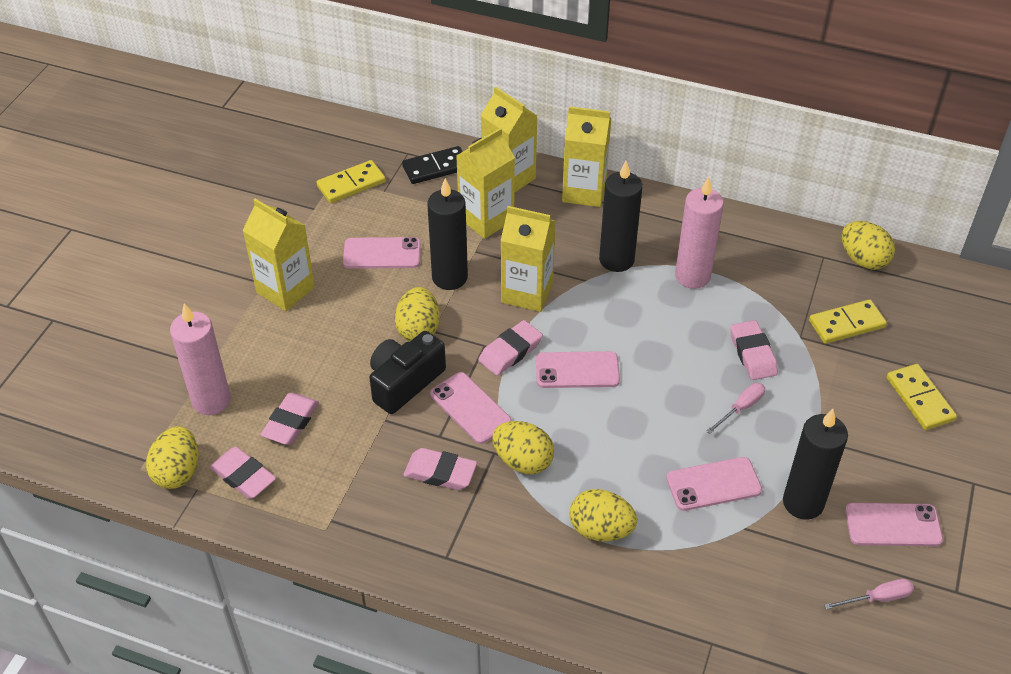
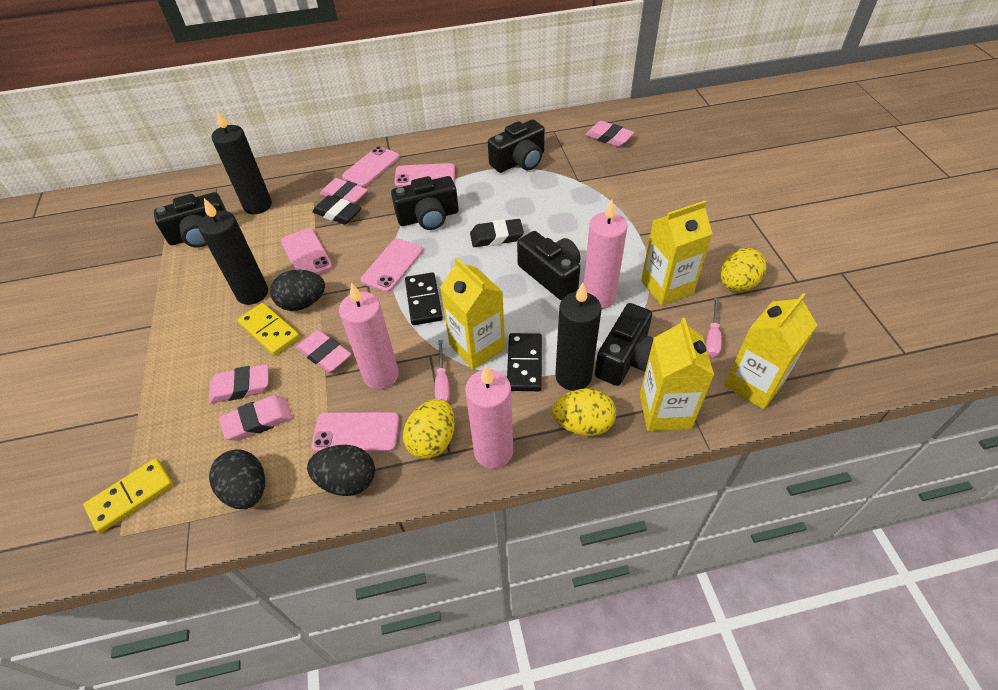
black camera: [369,331,446,414] = 1 -> [154,192,226,248] [391,176,459,230] [488,119,545,173] [517,231,580,300] [595,303,653,386] = 5
black domino: [402,146,463,184] = 1 -> [405,272,443,325] [507,333,542,391] = 2
black egg: none = 0 -> [209,449,265,509] [270,270,325,311] [307,445,375,496] = 3
black eraser: none = 0 -> [312,195,361,225] [470,219,524,247] = 2
pink candle: [170,303,231,415] [675,177,724,289] = 2 -> [339,282,399,389] [465,365,513,469] [584,199,627,309] = 3
yellow carton: [242,199,315,311] [456,128,515,239] [481,87,537,193] [501,206,556,312] [562,106,611,207] = 5 -> [440,257,505,369] [640,318,714,431] [641,201,713,306] [725,293,817,409] = 4
yellow domino: [316,160,386,203] [809,299,887,344] [887,364,957,430] = 3 -> [83,458,173,533] [238,303,300,356] = 2
yellow egg: [146,426,199,489] [394,287,440,341] [492,421,554,474] [569,489,637,541] [841,221,895,270] = 5 -> [403,399,455,459] [552,388,616,436] [720,248,766,292] = 3

